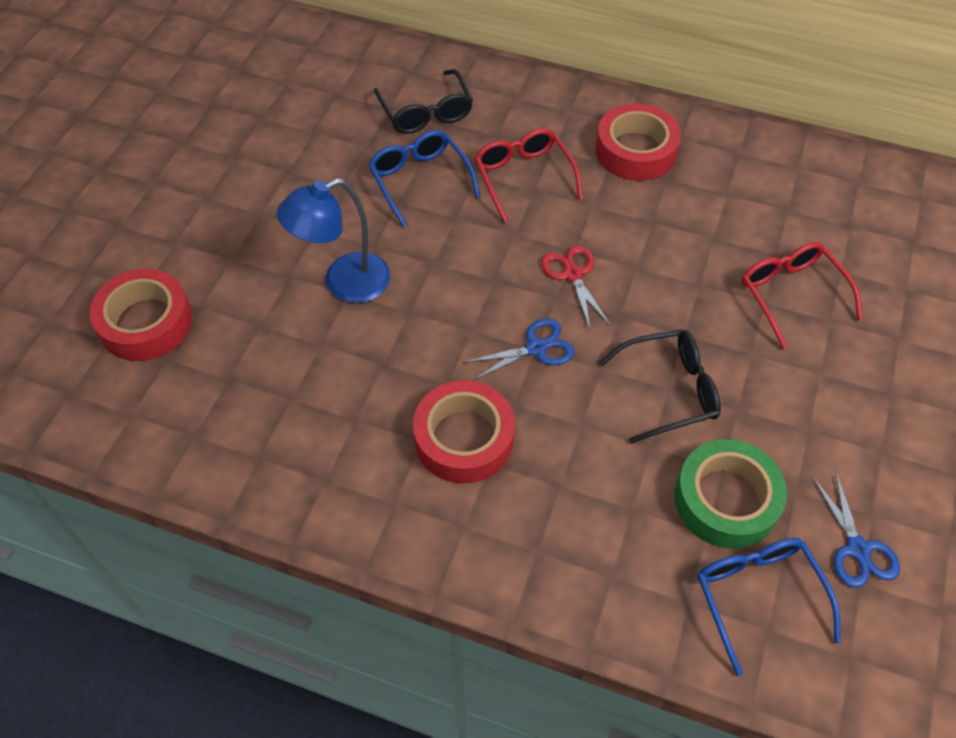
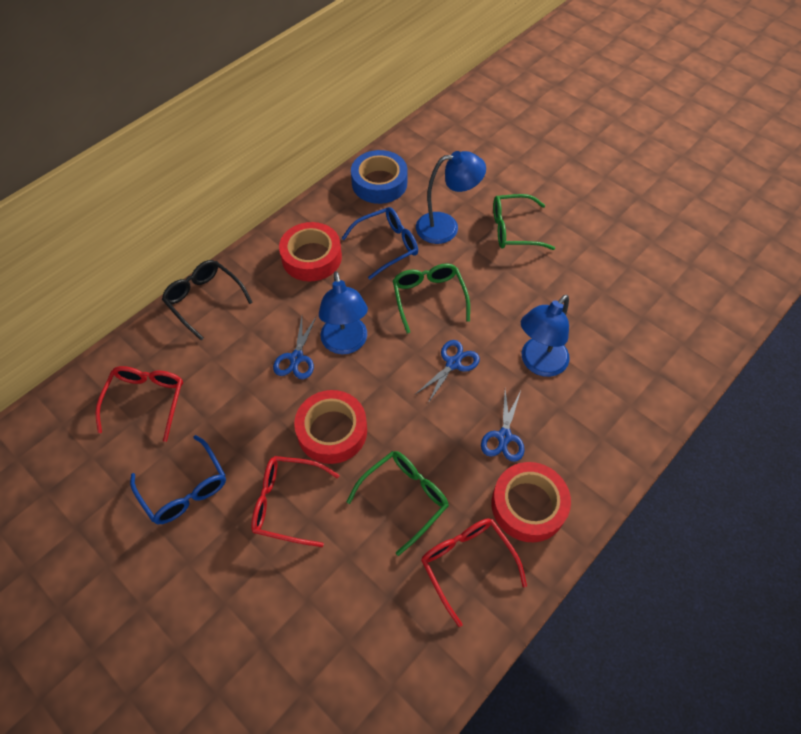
black glasses: [374,69,473,134] [599,330,721,444] = 2 -> [162,260,253,340] = 1
blue lamp: [277,178,391,303] = 1 -> [319,271,368,354] [416,151,486,244] [521,295,570,377] = 3
blue scissors: [463,318,574,381] [813,473,900,588] = 2 -> [273,316,317,379] [416,340,480,403] [481,390,525,462] = 3
blue tape: none = 0 -> [351,150,408,204] = 1
green glasses: none = 0 -> [346,451,449,556] [393,263,470,333] [493,194,555,250] = 3
green tape: [675,439,787,549] = 1 -> none = 0
red glasses: [474,128,583,223] [741,242,863,350] = 2 -> [95,366,183,442] [251,456,340,547] [421,518,527,627] = 3
red scissors: [541,245,611,329] = 1 -> none = 0

